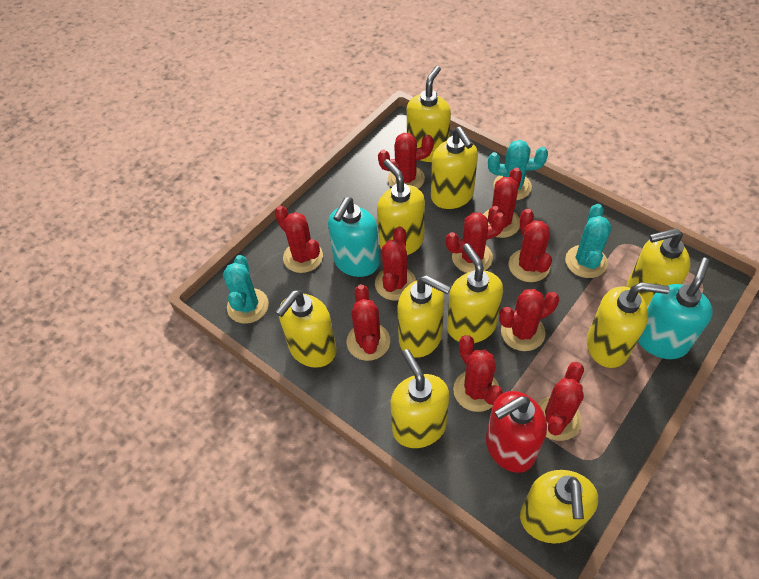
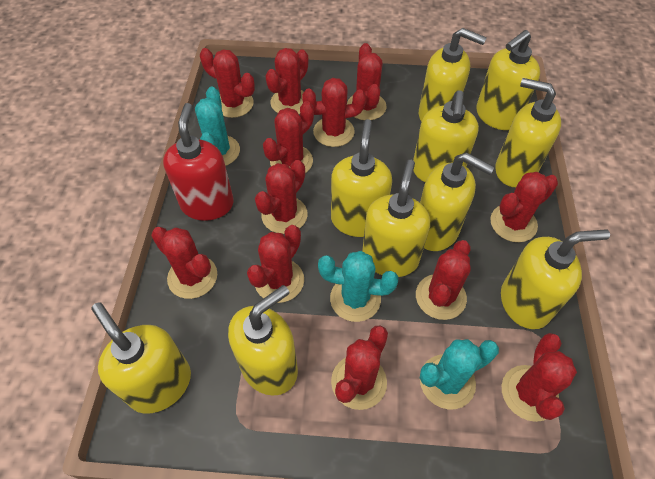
red cactus: [275,205,323,273] [347,284,390,361] [375,226,416,301] [378,133,434,189] [446,212,506,273] [453,335,503,412] [483,168,522,238] [499,289,559,351] [509,209,552,282] [537,362,584,441] = 10 -> [151,227,217,299] [200,48,255,118] [247,225,304,303] [255,160,308,234] [263,101,314,173] [265,48,308,114] [302,78,366,147] [331,325,388,410] [347,43,387,120] [416,240,471,320] [490,172,558,242] [502,333,577,422] = 12
turquoise soap dispenser: [328,197,380,277] [638,258,713,359] = 2 -> none = 0

